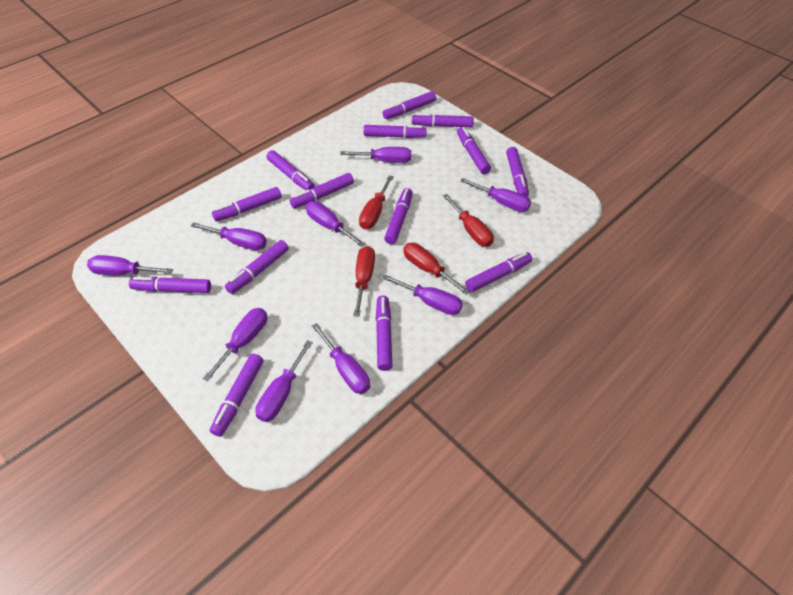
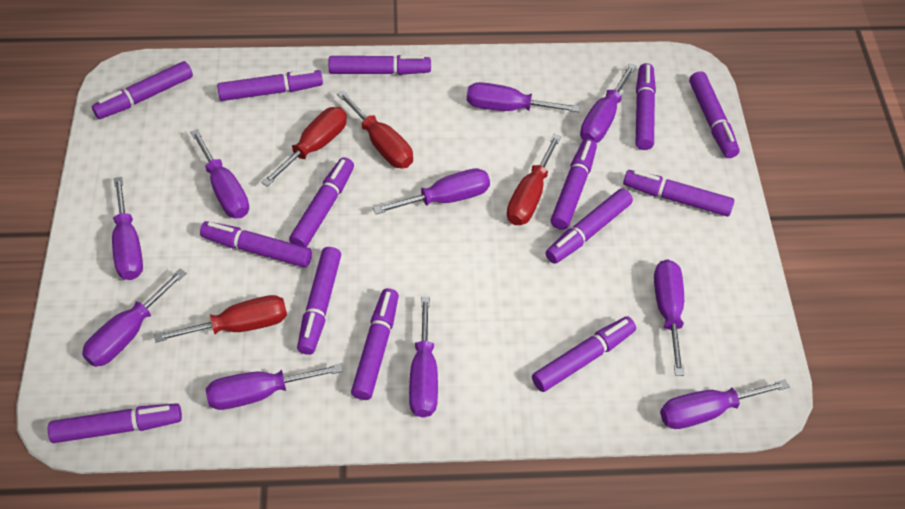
purple screwdriver: [87,255,173,276] [191,222,267,250] [202,308,267,382] [255,340,313,422] [306,201,365,247] [312,323,370,394] [340,147,411,163] [382,274,463,315] [460,178,531,212] = 9 -> [82,269,186,367] [112,177,143,280] [190,129,249,218] [206,363,343,410] [373,168,490,214] [409,296,438,417] [467,82,580,112] [580,63,636,143] [654,260,684,376] [660,379,789,429] = 10

